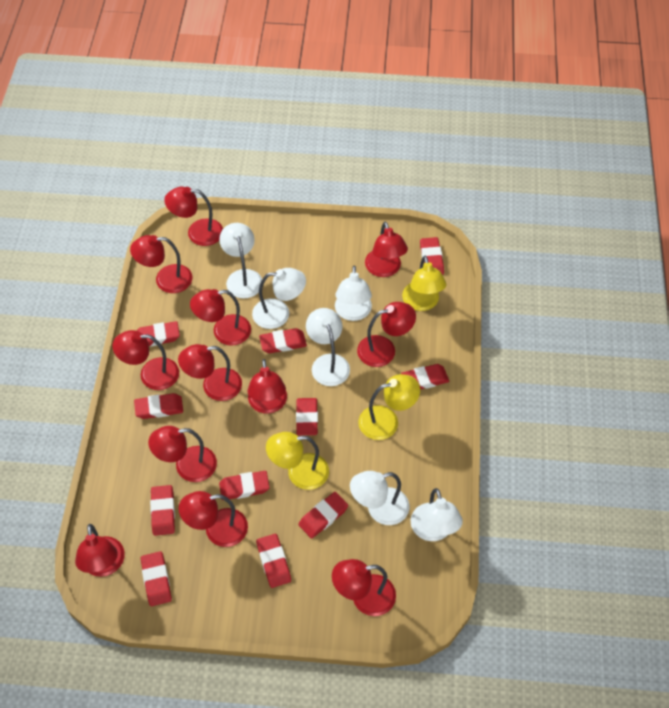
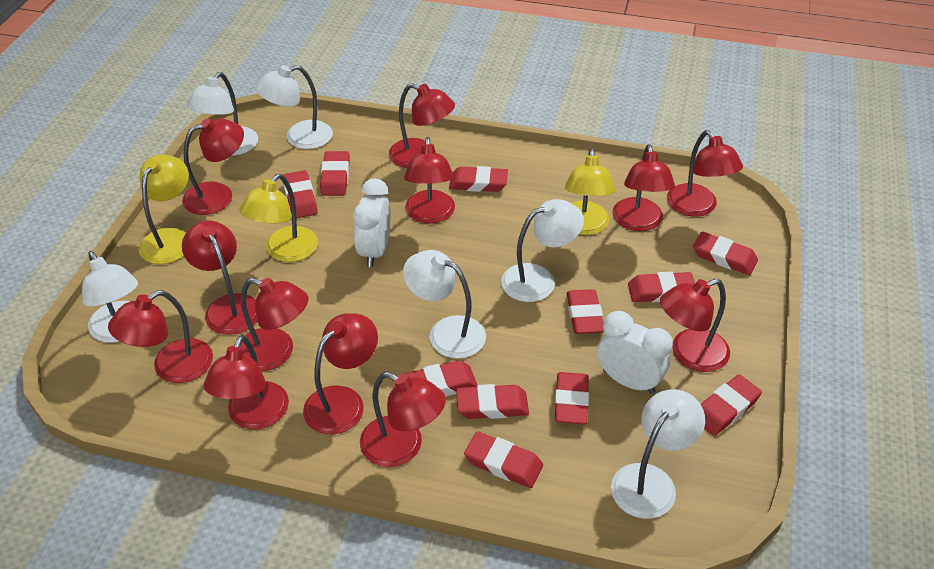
white clock: none = 0 -> [353,179,391,267] [597,311,673,394] = 2

